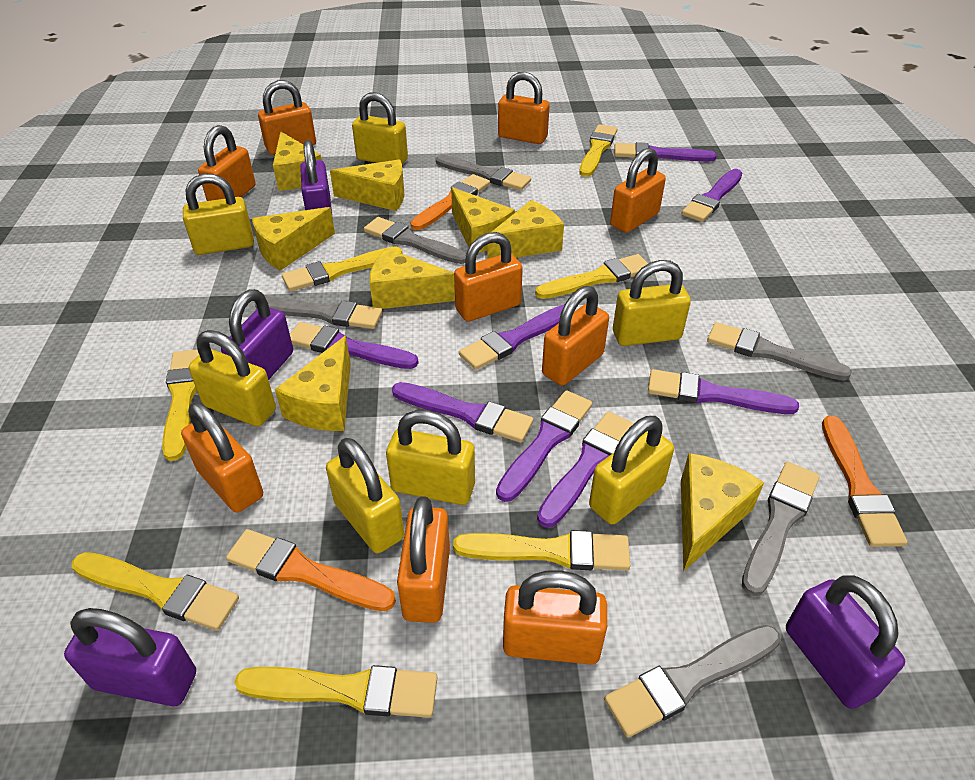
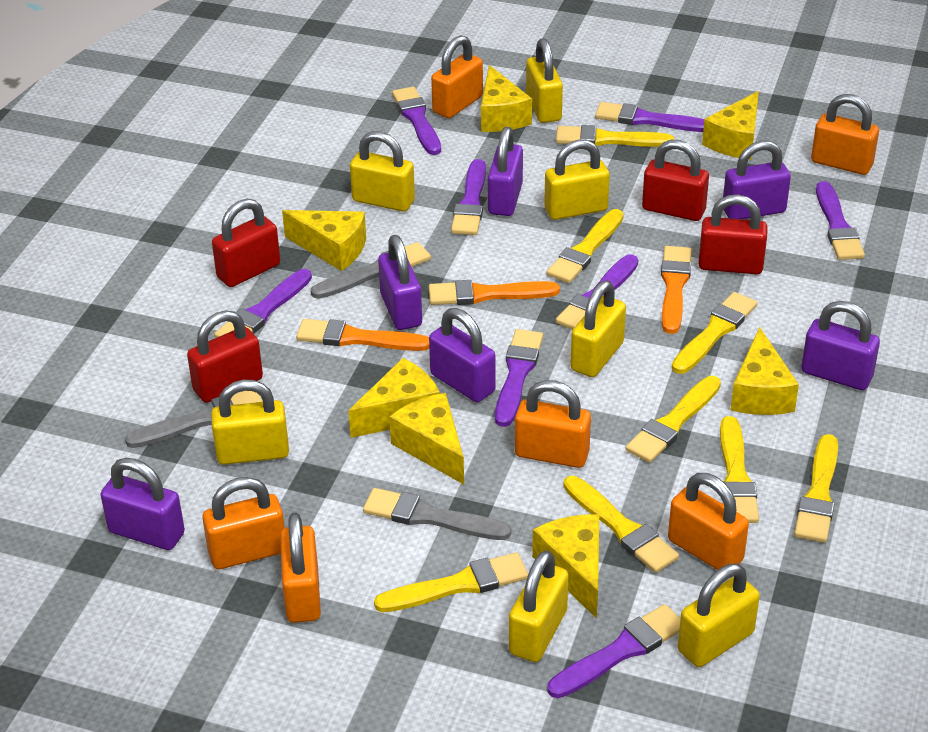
grey brush: [254,296,383,329] [364,217,467,264] [436,155,531,191] [604,625,781,737] [707,322,852,381] [742,462,820,596] = 6 -> [125,391,263,448] [310,242,431,299] [363,488,511,540] = 3
orange padlock: [181,402,263,512] [198,125,256,201] [258,80,316,154] [397,496,450,623] [454,232,523,322] [498,72,550,144] [503,570,607,664] [542,286,609,386] [610,148,666,233] = 9 -> [202,477,285,569] [280,513,321,623] [431,35,483,118] [515,380,591,468] [668,473,749,570] [811,94,879,175] = 6
purple padlock: [64,608,196,706] [221,289,293,380] [300,140,333,219] [786,575,905,709] = 4 -> [101,458,185,550] [378,235,422,330] [429,308,496,402] [488,127,523,216] [723,141,791,219] [801,301,880,390] = 6
red padlock: none = 0 -> [187,310,263,403] [212,199,280,287] [642,140,709,221] [698,194,768,274] = 4
yellow brush: [72,552,239,631] [162,349,199,461] [234,665,437,718] [282,246,402,291] [453,530,630,571] [535,254,648,299] [579,124,617,177] = 7 -> [374,552,528,612] [546,209,624,283] [556,125,674,147] [563,476,679,573] [625,376,721,463] [672,292,757,374] [720,416,759,523] [794,434,838,543] = 8
yellow cheese: [252,207,335,271] [273,131,322,191] [275,336,351,431] [330,159,404,211] [370,248,455,309] [451,187,515,253] [488,200,564,259] [681,453,764,572] = 8 -> [282,210,366,271] [349,358,440,438] [389,393,464,484] [481,65,532,132] [532,514,599,619] [702,91,759,160] [731,327,799,415] = 7

